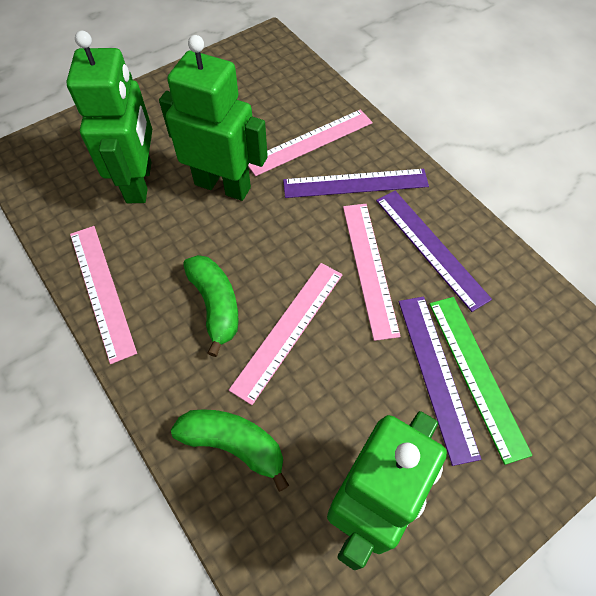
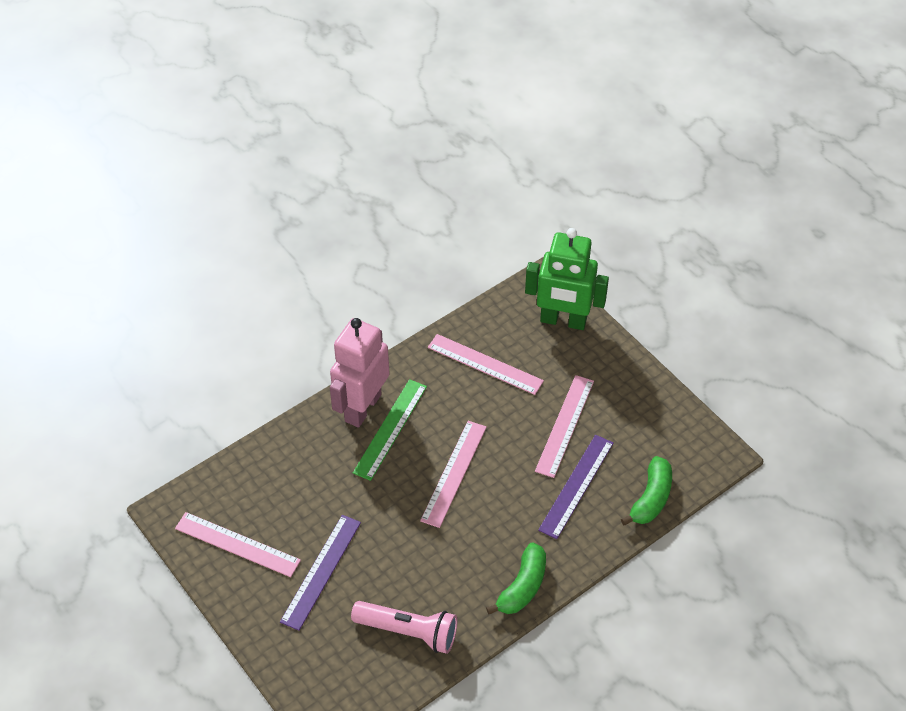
green robot: [66,31,152,203] [159,35,268,201] [327,411,447,570] = 3 -> [525,228,609,330] = 1
pink flashlight: none = 0 -> [351,601,458,654] = 1
pink robot: none = 0 -> [330,318,390,428] = 1
purple ruler: [283,169,429,198] [376,191,492,312] [399,297,481,466] = 3 -> [280,515,361,631] [538,435,614,539] = 2

